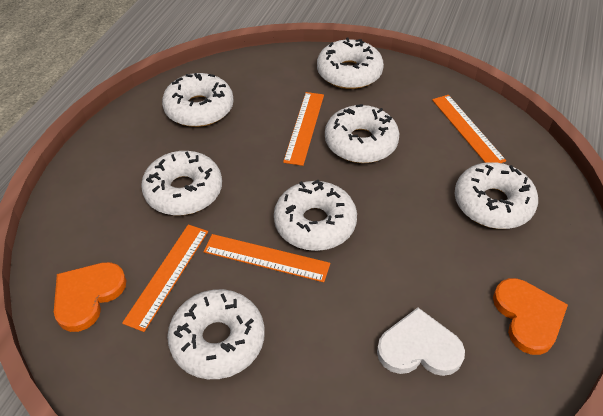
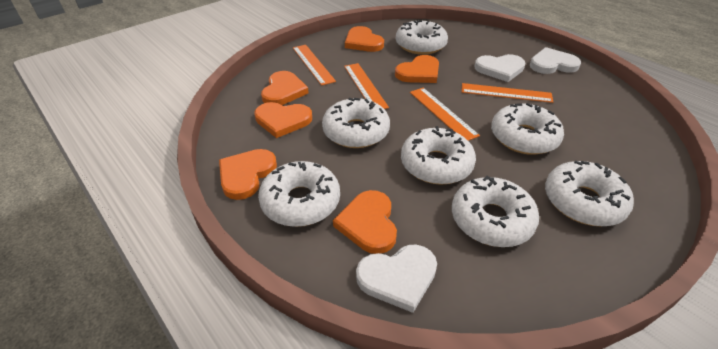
orange heart: [54,262,126,332] [493,278,568,355] = 2 -> [219,149,277,200] [254,102,312,138] [261,71,309,105] [333,190,397,254] [345,26,384,52] [395,55,439,83] = 6
white heart: [377,308,465,376] = 1 -> [356,245,437,313] [475,54,526,82] [530,47,581,74] = 3

